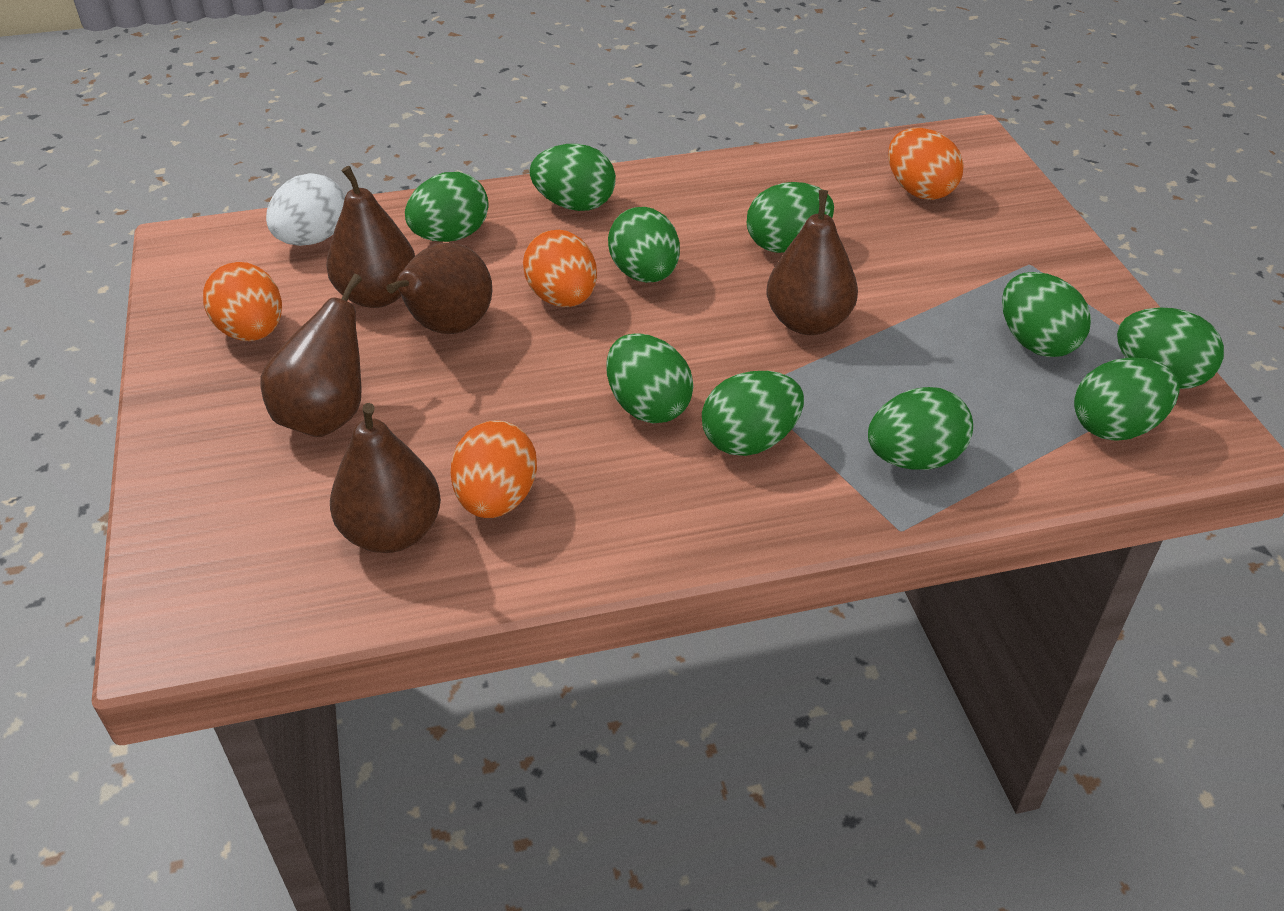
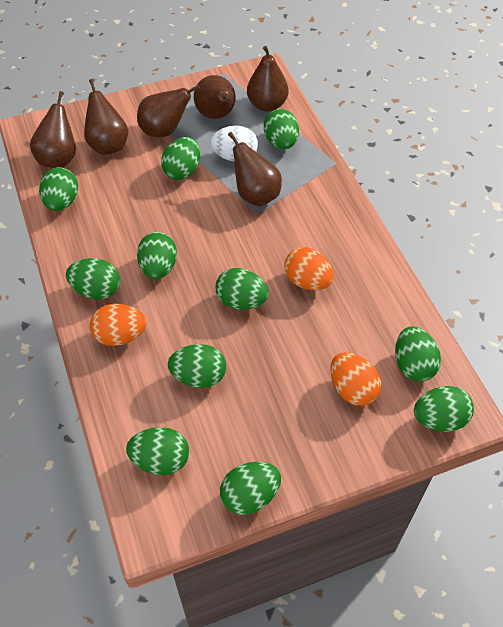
brown pear: [261,274,362,437] [326,166,415,308] [330,403,441,553] [386,243,492,334] [767,190,858,335] = 5 -> [30,91,76,168] [84,79,128,155] [137,85,200,137] [194,75,236,119] [228,132,282,206] [247,46,288,112] = 6
green egg: [405,172,488,242] [530,144,616,211] [606,333,694,423] [608,207,680,283] [702,371,804,456] [747,182,834,253] [868,387,973,470] [1002,272,1091,357] [1074,358,1180,441] [1117,307,1224,389] = 10 -> [39,167,78,211] [66,258,120,299] [126,427,189,475] [137,232,177,279] [161,137,200,180] [168,344,226,388] [215,268,269,310] [220,462,281,515] [264,109,299,149] [395,326,441,382] [414,386,474,432] = 11
orange egg: [203,262,282,341] [451,420,537,518] [523,230,597,307] [888,128,964,200] = 4 -> [90,304,146,346] [284,247,334,290] [330,352,381,406] = 3

